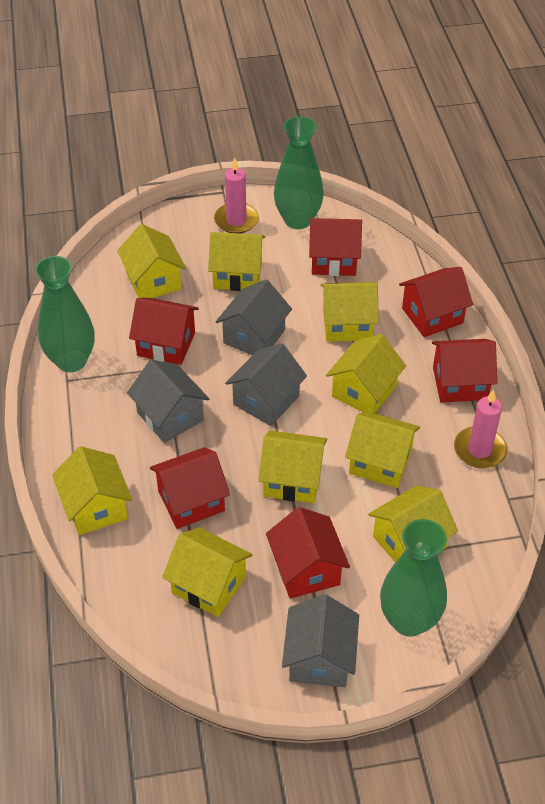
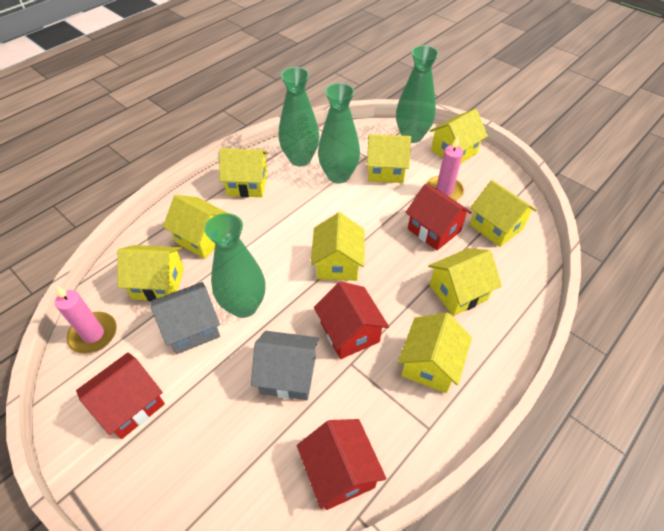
green vase: [35,256,95,372] [274,116,324,229] [380,519,447,637] = 3 -> [205,213,266,318] [278,67,319,166] [318,83,360,184] [396,45,439,143] = 4
grey house: [127,360,209,443] [216,279,292,355] [225,343,307,426] [282,594,359,687] = 4 -> [151,282,220,354] [251,331,319,400] = 2
red house: [129,298,199,365] [150,447,230,529] [266,507,350,599] [309,218,362,276] [399,267,473,337] [432,339,497,403] = 6 -> [76,352,165,439] [297,419,386,510] [314,281,389,359] [405,184,472,250] = 4

